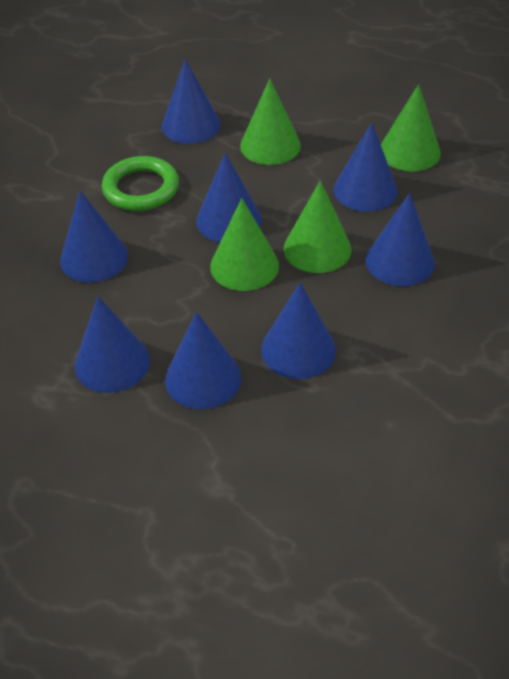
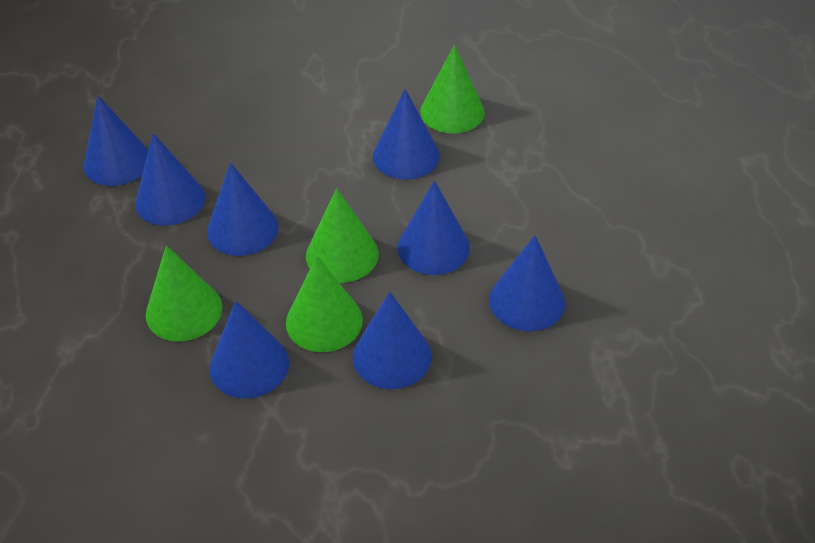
green ring: [102,156,179,211] = 1 -> none = 0

